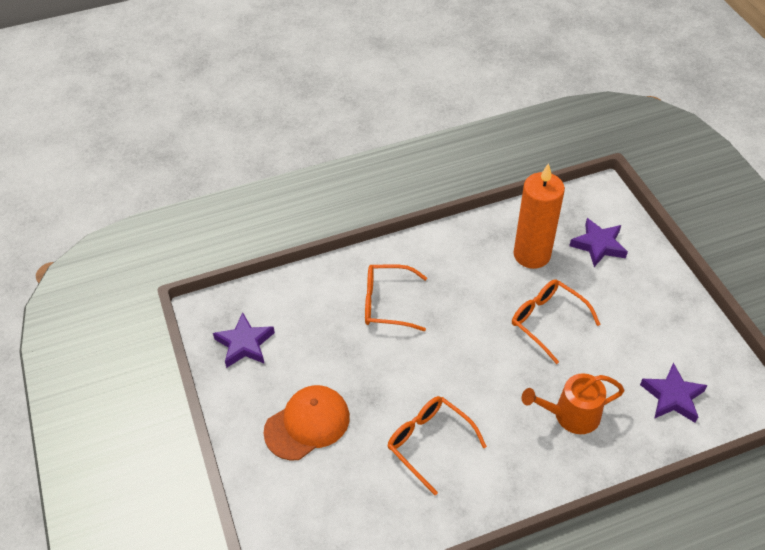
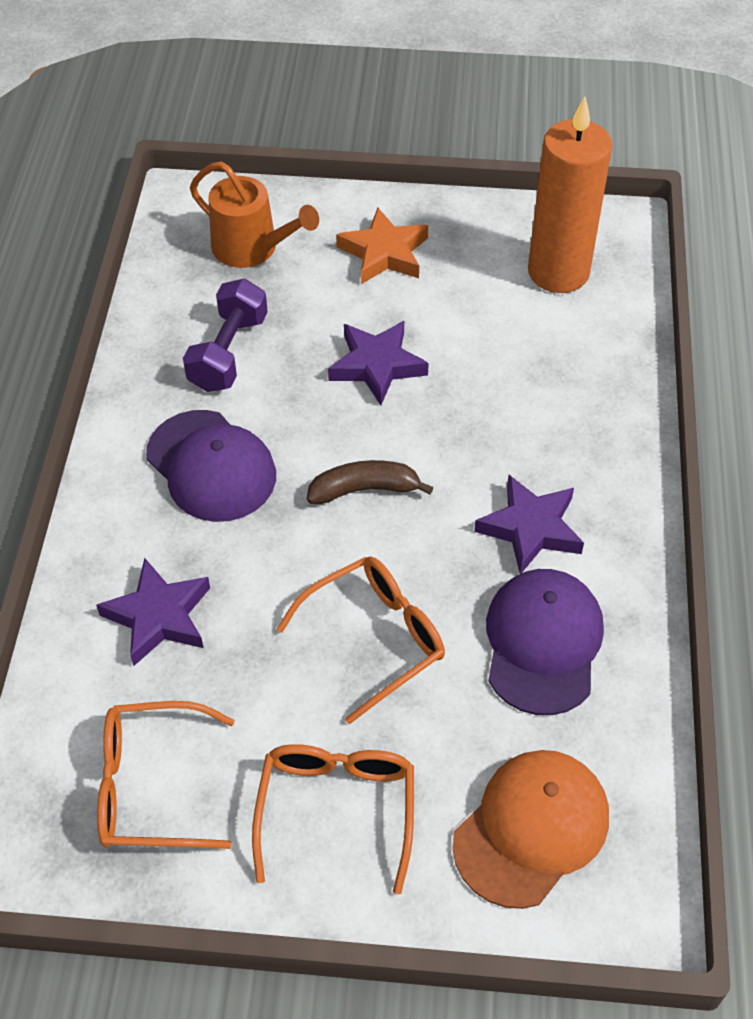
brown banana: none = 0 -> [307,460,434,504] = 1
orange star: none = 0 -> [336,208,428,284] = 1
purple cap: none = 0 -> [146,410,276,522] [486,569,604,715] = 2
purple dumbbell: none = 0 -> [183,278,268,392] = 1

